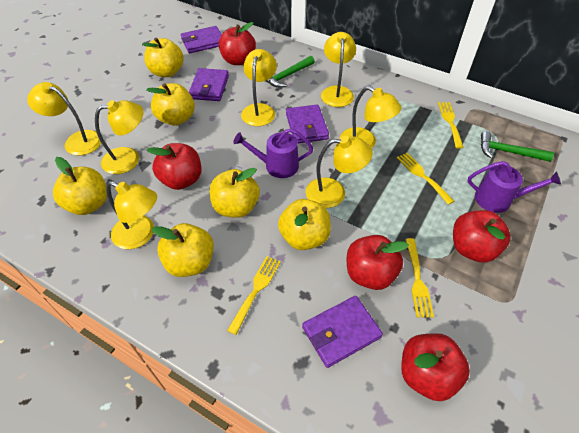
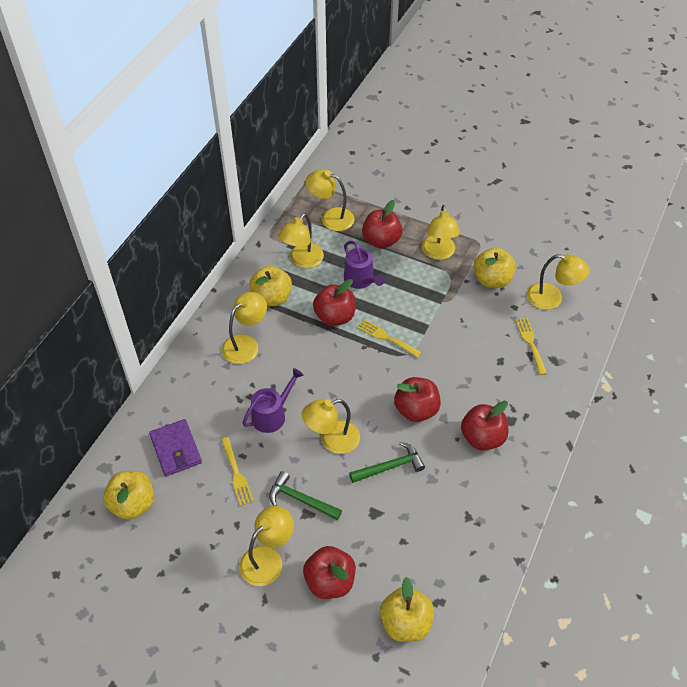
purple wallet: [181,26,222,53] [189,68,229,101] [286,104,329,144] [302,296,383,368] = 4 -> [149,419,202,476] = 1
yellow apple: [53,157,107,215] [142,37,184,77] [146,83,195,126] [152,223,214,277] [210,168,260,218] [278,199,331,250] = 6 -> [103,471,154,520] [249,266,292,307] [380,577,434,642] [474,248,516,288] = 4
yellow fork: [227,256,281,335] [397,153,454,205] [406,238,434,317] [438,102,464,148] = 4 -> [221,437,254,506] [357,319,422,358] [515,318,547,375] = 3

